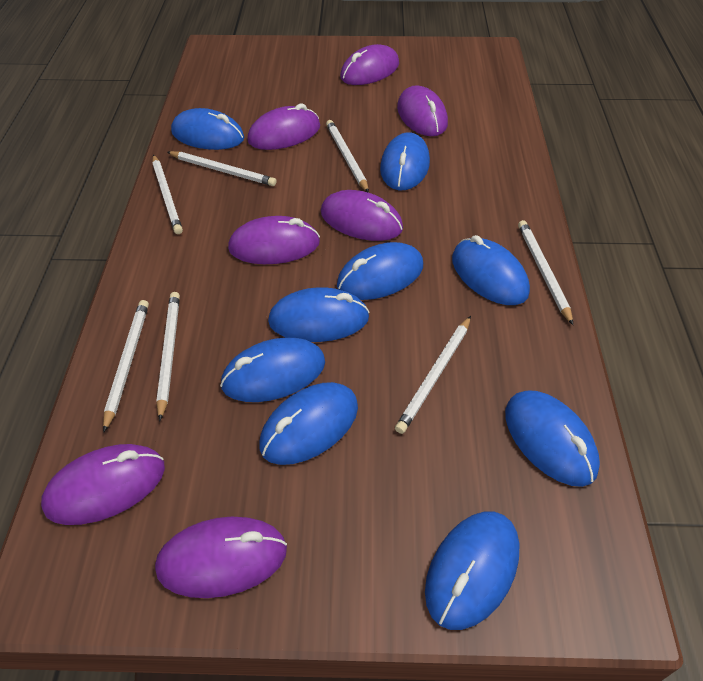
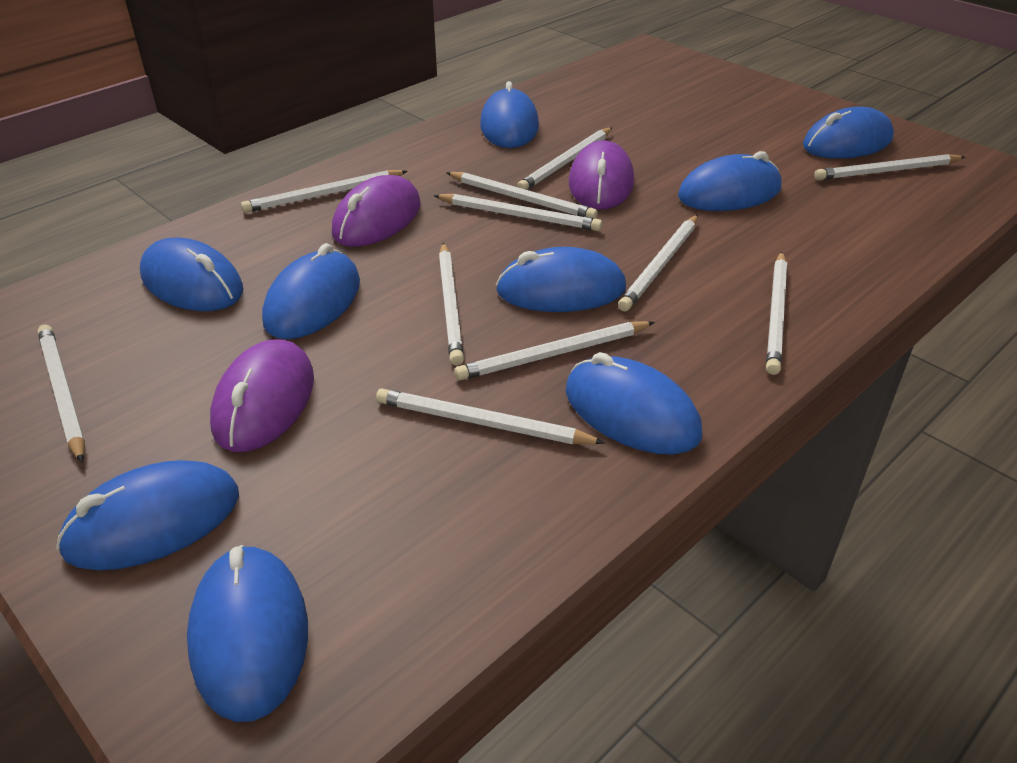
purple mouse: [41,444,165,525] [155,517,287,598] [228,216,320,264] [247,103,320,150] [321,190,403,241] [340,44,399,85] [397,85,448,136] = 7 -> [210,340,314,452] [332,175,421,247] [569,141,634,210] = 3
white pencil: [103,300,149,432] [152,154,183,234] [156,292,180,421] [167,151,277,186] [326,120,369,193] [395,316,471,434] [518,220,573,325] = 7 -> [38,325,85,463] [241,170,408,213] [376,388,605,444] [434,194,602,231] [439,243,464,366] [446,172,598,219] [454,321,655,380] [517,127,612,190] [618,215,698,311] [766,251,787,375] [814,154,965,180] = 11

